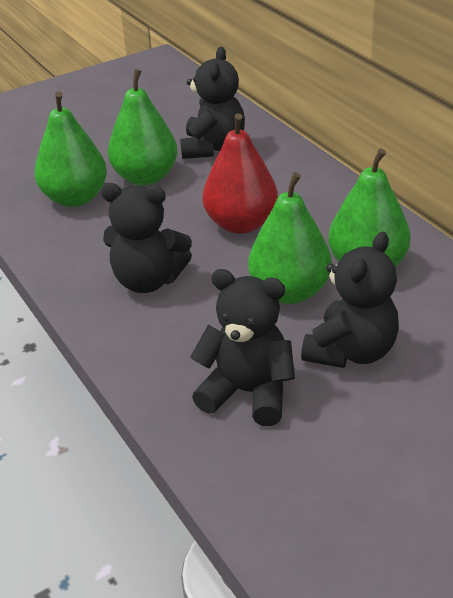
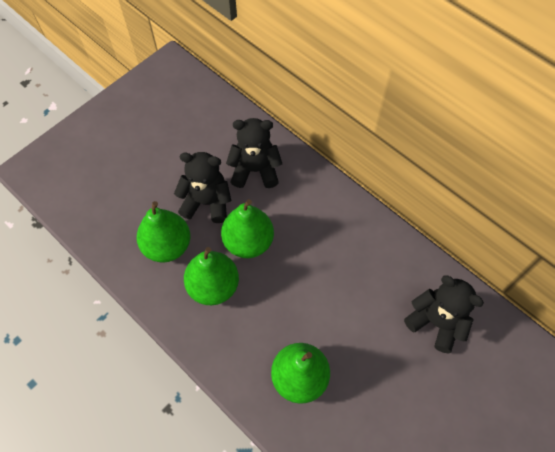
black teddy bear: [100,183,192,293] [180,47,245,159] [190,269,295,426] [301,232,399,368] = 4 -> [174,152,232,223] [226,118,282,188] [404,275,484,353] = 3
red pear: [202,113,278,234] = 1 -> none = 0

